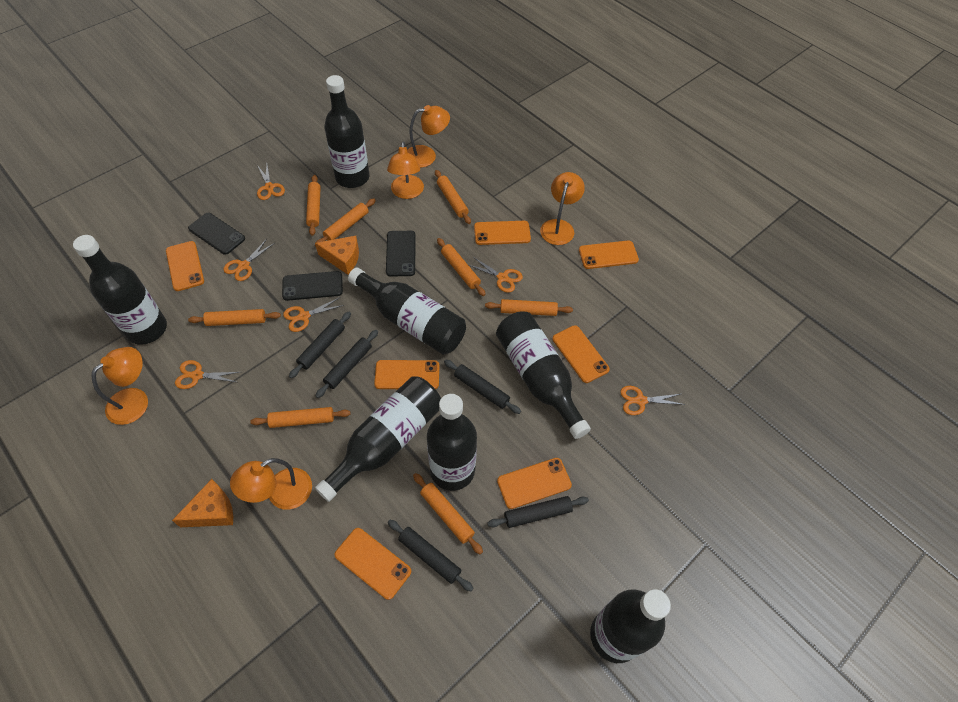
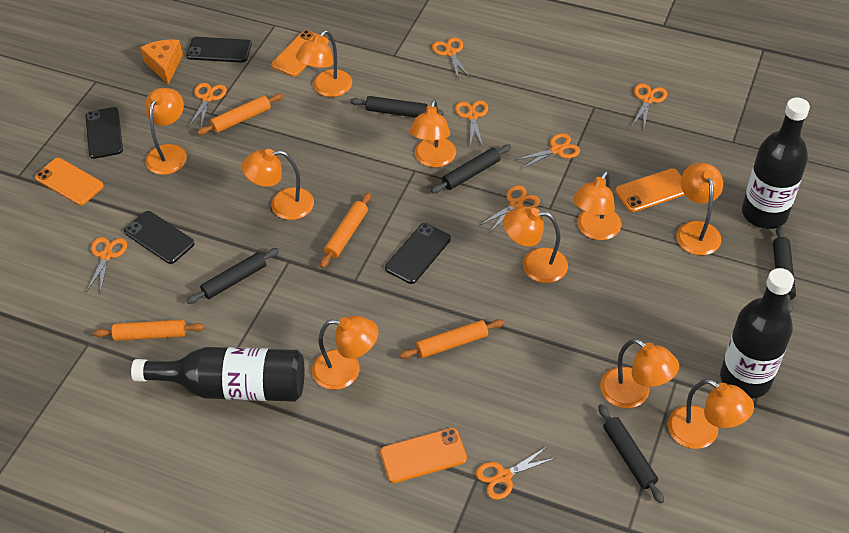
black bottle: [73,235,167,345] [315,376,441,502] [324,75,370,188] [348,267,466,354] [427,394,477,491] [496,311,591,439] [590,589,671,663] = 7 -> [131,347,304,402] [720,268,794,399] [742,97,810,229] = 3
black phone: [188,213,245,255] [282,271,343,301] [386,231,415,277] = 3 -> [85,107,123,159] [124,211,195,264] [186,37,252,63] [385,223,451,284] = 4
orange cheese: [172,479,233,527] [315,236,359,275] = 2 -> [140,39,183,85] = 1
orange lamp: [91,347,148,425] [230,458,312,510] [387,141,424,199] [407,105,450,168] [540,172,585,245] = 5 -> [145,88,187,175] [242,149,314,220] [296,30,352,97] [312,316,378,390] [410,99,456,167] [503,206,568,283] [573,171,621,240] [600,339,679,408] [668,379,754,449] [676,163,723,255] = 10
orange phone: [166,241,204,291] [335,528,411,600] [374,360,439,389] [474,221,531,245] [497,458,572,509] [552,325,610,383] [579,240,639,269] = 7 -> [35,158,104,205] [271,30,329,77] [380,428,467,483] [616,168,685,212] = 4
orange rolling pin: [188,309,281,326] [250,407,351,428] [306,175,321,236] [315,199,376,246] [413,473,483,555] [435,170,471,224] [437,238,486,296] [485,299,573,316] = 8 -> [93,320,204,341] [197,93,283,135] [320,192,371,268] [399,319,504,359] = 4
orange scissors: [175,360,240,389] [224,239,275,281] [257,165,285,200] [283,297,344,332] [469,257,523,293] [620,386,685,415] = 6 -> [86,237,127,294] [189,83,227,128] [432,37,470,80] [455,100,488,146] [476,446,555,500] [480,185,540,233] [515,133,580,169] [631,83,667,127] = 8

